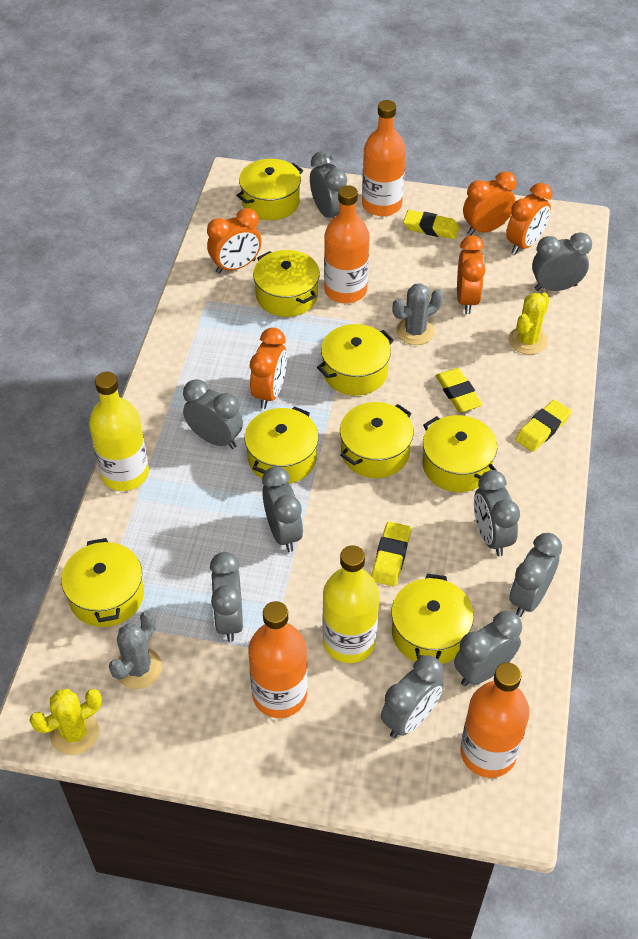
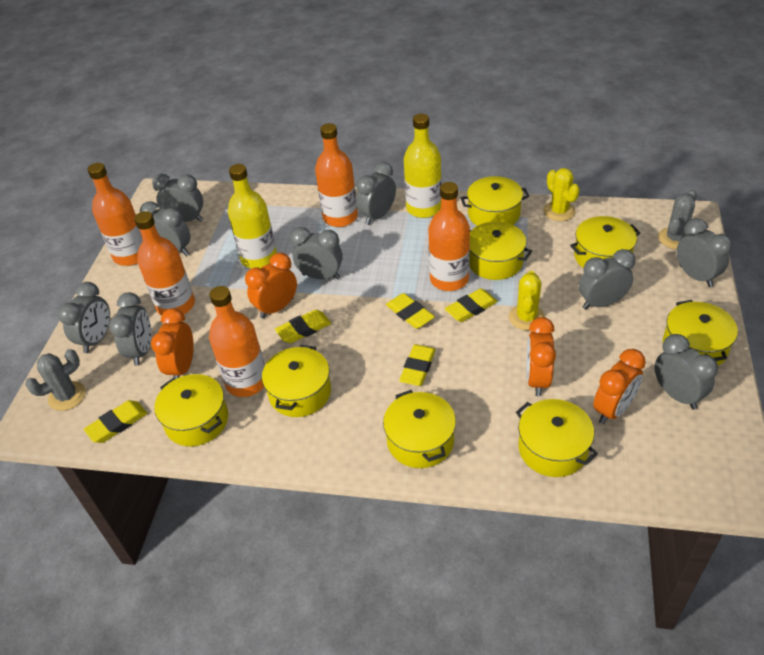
orange bottle: [248,601,307,718] [324,185,369,303] [362,100,406,216] [460,663,530,778] = 4 -> [87,163,143,266] [134,211,195,316] [209,286,265,397] [315,123,358,227] [428,182,470,291] = 5
orange clock: [207,208,261,274] [250,328,287,409] [457,235,485,314] [463,171,517,235] [506,183,553,255] = 5 -> [151,308,194,379] [245,253,297,318] [526,317,556,396] [593,349,646,424] = 4
yellow eraser: [371,522,411,586] [403,210,460,239] [436,368,483,412] [515,400,572,452] = 4 -> [83,400,148,443] [275,310,331,343] [386,293,435,329] [399,344,436,386] [445,288,498,322] = 5

